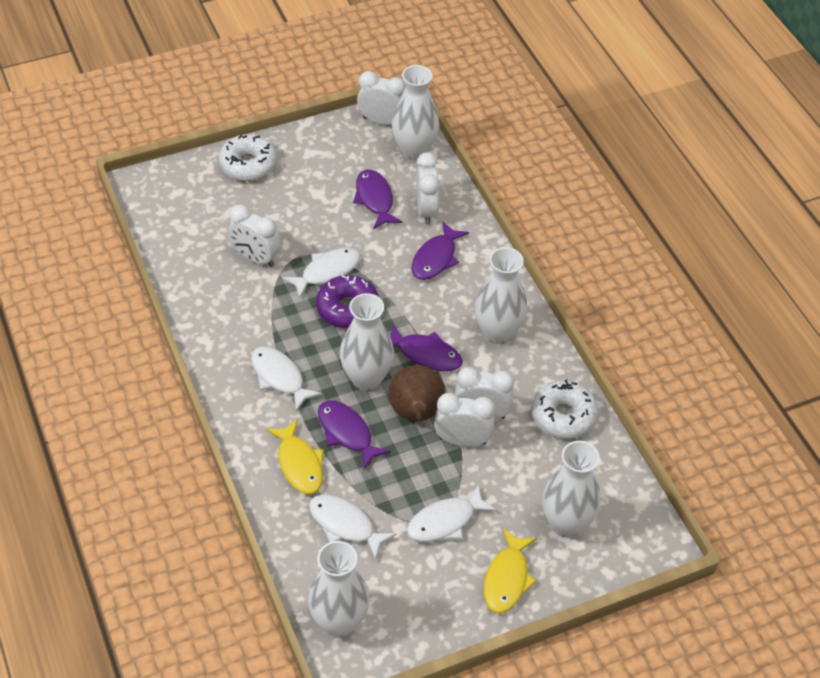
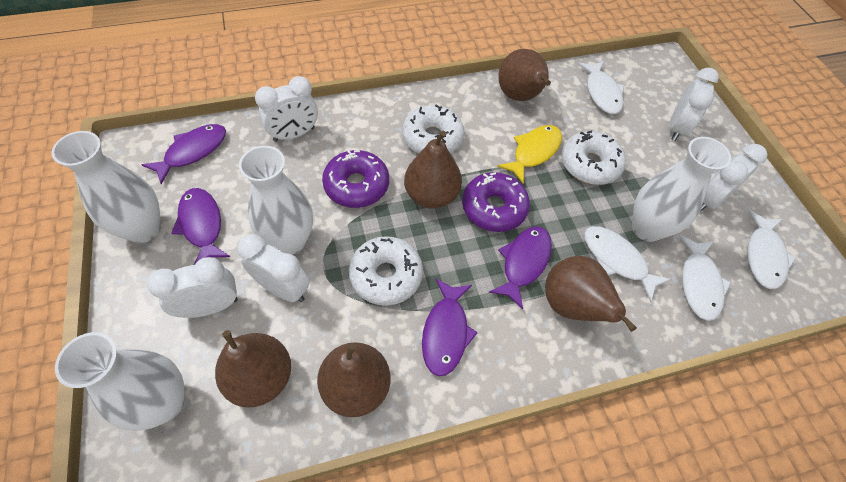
brown pear: [389,365,445,421] = 1 -> [215,330,291,408] [317,342,391,417] [404,131,462,209] [498,49,551,101] [545,256,637,332] = 5
purple donut: [316,275,379,328] = 1 -> [322,150,389,208] [462,172,530,232] = 2
white donut: [218,134,277,181] [531,380,598,439] = 2 -> [349,236,423,306] [402,104,464,154] [561,130,626,185] = 3
white vase: [308,541,370,637] [340,293,394,391] [392,65,439,160] [475,247,528,344] [542,441,601,537] = 5 -> [52,131,161,243] [55,332,184,431] [239,146,313,255] [632,137,731,242] = 4
yellow fish: [266,419,324,494] [484,528,537,613] = 2 -> [497,125,562,184] = 1

